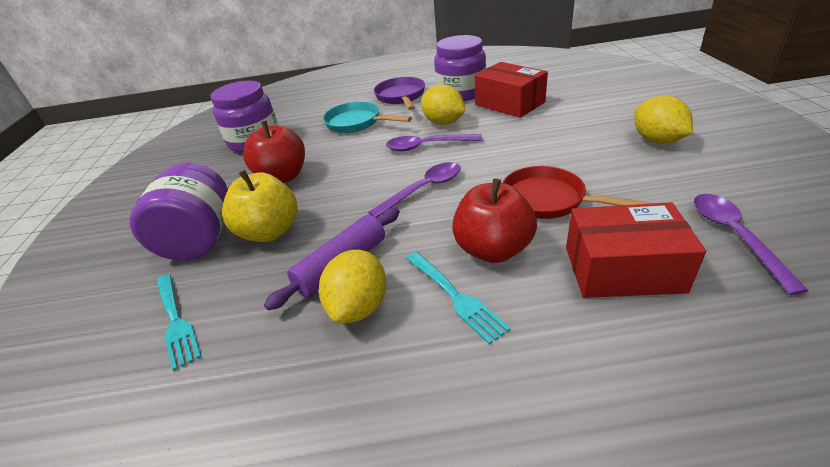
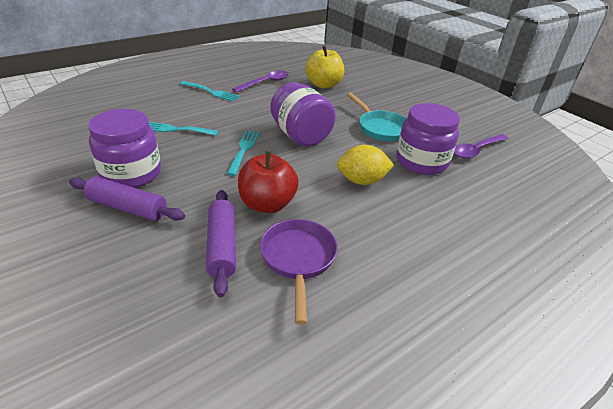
purple rolling pin: [264,208,400,311] = 1 -> [69,176,185,221] [206,190,236,297] = 2
purple spoon: [368,162,461,218] [386,134,483,151] [694,194,809,295] = 3 -> [232,71,289,93] [454,134,508,159] = 2
red apple: [243,121,305,183] [452,179,537,263] = 2 -> [238,151,298,213] = 1
red box: [475,62,548,118] [566,202,706,298] = 2 -> none = 0
red pan: [502,166,652,219] = 1 -> none = 0
turquoise fork: [156,274,201,371] [406,252,510,344] = 2 -> [149,122,219,136] [180,81,240,101] [226,131,259,176] = 3
yellow lemon: [319,250,386,324] [421,85,465,125] [635,95,693,144] = 3 -> [337,144,394,185] = 1

